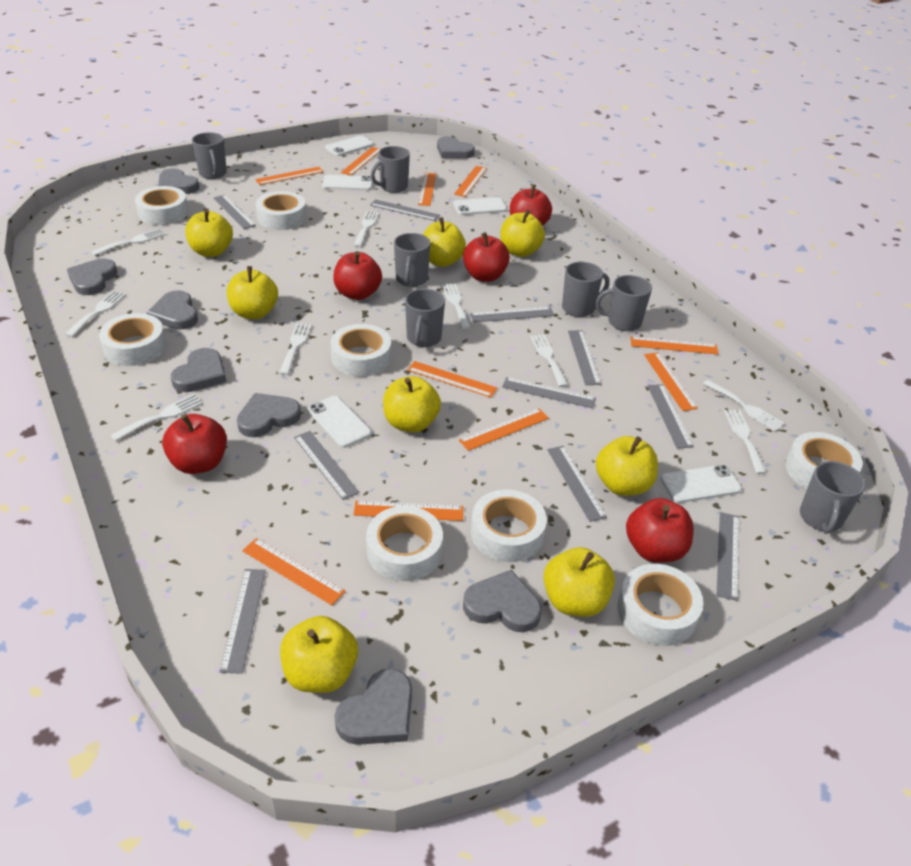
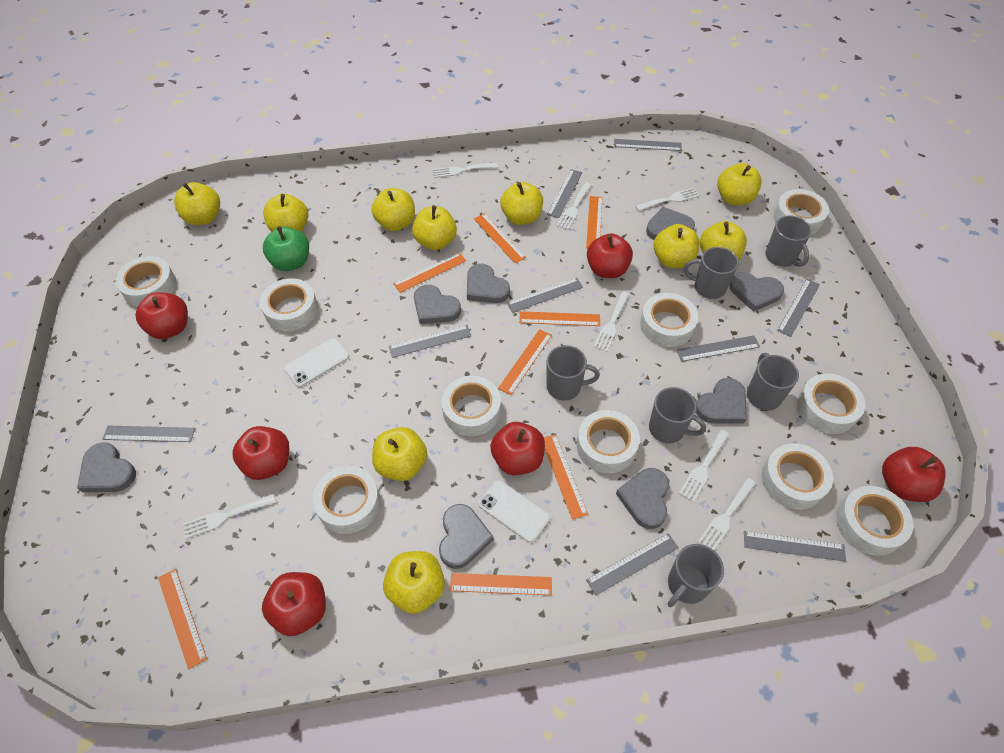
green apple: none = 0 -> [263,226,309,271] = 1
grey mug: [192,132,227,179] [371,146,410,193] [394,233,431,287] [405,289,445,347] [562,262,610,317] [596,275,652,331] [800,461,866,534] = 7 -> [547,345,600,401] [649,387,706,444] [668,544,724,607] [684,247,739,299] [747,353,799,411] [766,215,812,267] = 6
grey ruler: [213,195,256,229] [219,569,266,674] [294,431,360,500] [370,199,440,221] [470,307,554,322] [502,377,596,409] [547,446,607,522] [568,330,601,385] [647,384,694,449] [717,512,739,601] = 10 -> [102,426,195,442] [389,325,472,358] [507,278,583,313] [547,169,582,218] [586,533,679,595] [614,139,682,151] [677,336,760,362] [744,531,846,562] [777,279,820,337] = 9
orange ruler: [242,538,345,605] [255,167,324,185] [341,147,380,175] [353,500,463,521] [407,361,497,398] [418,173,436,206] [454,166,487,197] [459,408,549,451] [631,337,718,355] [644,352,698,411] = 10 -> [158,569,207,669] [393,252,466,293] [450,573,552,595] [474,213,526,263] [498,329,552,395] [519,311,600,326] [544,434,588,520] [586,196,603,248] = 8
red apple: [162,414,227,474] [333,251,382,300] [463,232,510,282] [510,184,552,226] [626,498,694,562] = 5 -> [136,292,188,339] [232,426,289,480] [262,572,326,636] [490,422,545,475] [587,233,633,278] [882,447,946,502] = 6
white fork: [65,291,126,337] [91,228,166,256] [110,394,203,441] [279,323,312,375] [354,211,379,247] [442,284,471,330] [530,334,568,387] [703,380,785,431] [724,410,767,474] = 9 -> [183,494,276,539] [432,162,498,178] [556,182,591,230] [594,291,630,352] [635,187,700,211] [679,429,729,502] [698,478,756,550] = 7
white phone: [307,396,371,448] [322,175,373,190] [325,135,374,156] [453,197,507,215] [661,465,742,503] = 5 -> [284,338,349,387] [478,480,550,542] = 2
white tape: [99,313,166,366] [135,186,189,225] [256,191,307,230] [331,324,391,377] [366,506,443,581] [471,489,547,562] [618,564,703,646] [785,432,863,489] = 8 -> [116,256,177,307] [260,278,318,331] [313,466,381,534] [441,376,501,436] [577,410,640,473] [640,293,698,347] [762,443,833,510] [773,189,829,235] [797,373,865,434] [836,486,913,556] = 10
yellow apple: [185,209,233,257] [227,266,278,319] [280,616,358,693] [383,376,441,432] [423,217,466,267] [500,210,545,257] [543,547,615,617] [596,436,658,496] = 8 -> [174,182,220,225] [263,194,308,232] [372,188,415,231] [372,427,427,481] [383,551,445,614] [412,205,457,250] [500,182,543,225] [654,224,700,268] [700,221,747,260] [717,163,762,206] = 10

